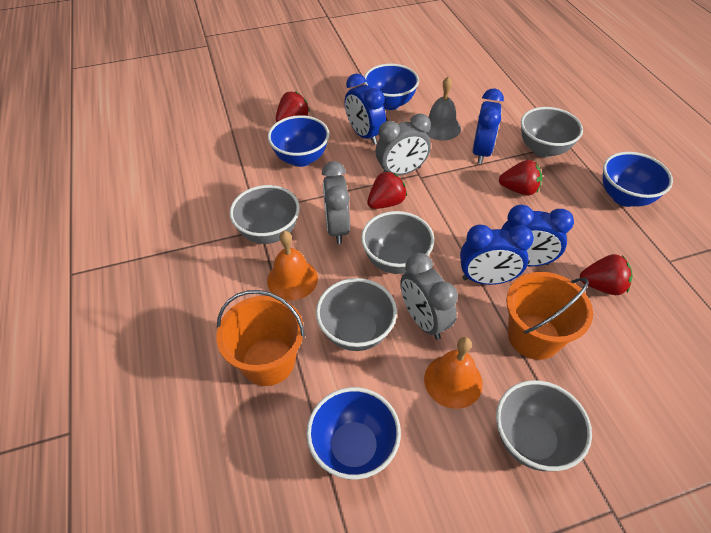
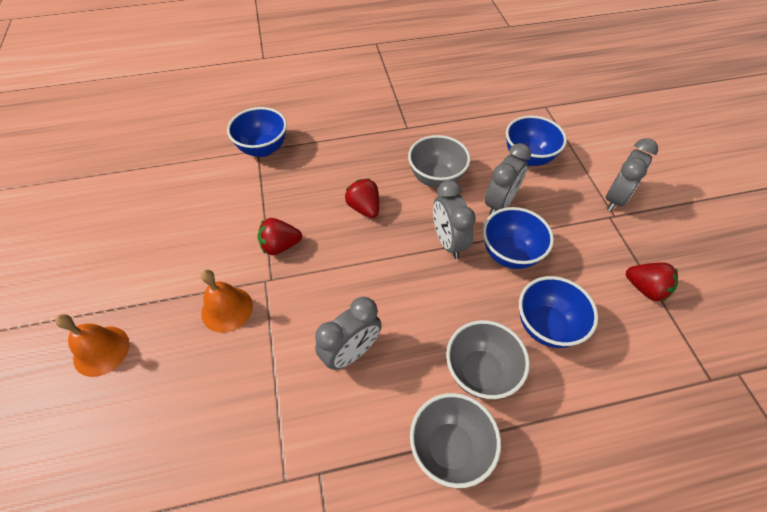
blue clock: [345,73,386,145] [460,225,534,285] [473,88,504,164] [502,205,574,267] = 4 -> none = 0
grey bell: [426,76,461,141] = 1 -> none = 0
grey bowl: [230,185,300,244] [316,278,397,351] [361,211,434,274] [496,380,592,471] [521,107,583,157] = 5 -> [408,135,470,188] [410,393,501,488] [446,320,530,399] = 3
grey clock: [322,161,350,244] [376,114,431,175] [400,253,458,340] = 3 -> [315,297,382,370] [433,180,476,259] [485,143,531,216] [605,138,658,211] = 4
orange bucket: [216,290,305,386] [506,272,593,360] = 2 -> none = 0
red strawberry: [276,91,310,122] [367,171,407,209] [499,160,542,196] [580,254,633,295] = 4 -> [258,218,302,255] [345,178,379,218] [626,262,678,302] = 3

